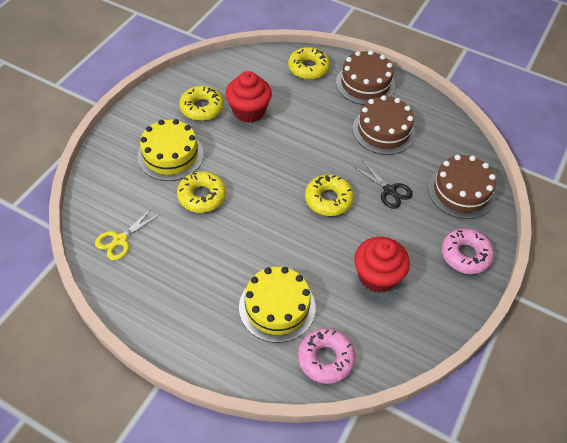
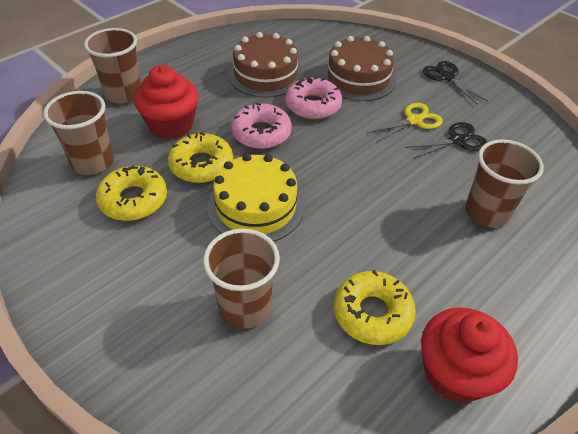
black scissors: [354,160,413,209] = 1 -> [405,122,487,159] [423,61,488,105] = 2
brown cake: [336,50,395,105] [352,95,415,155] [428,155,496,219] = 3 -> [228,32,303,98] [321,36,396,101] = 2
brown cup: none = 0 -> [43,91,114,175] [84,28,141,104] [203,229,280,329] [465,139,544,227] = 4
yellow cake: [138,119,204,181] [239,267,316,343] = 2 -> [208,153,304,242] = 1
yellow donut: [177,171,226,213] [179,86,224,121] [288,47,330,79] [305,175,354,216] = 4 -> [96,165,167,221] [168,132,233,183] [334,270,416,345] = 3

